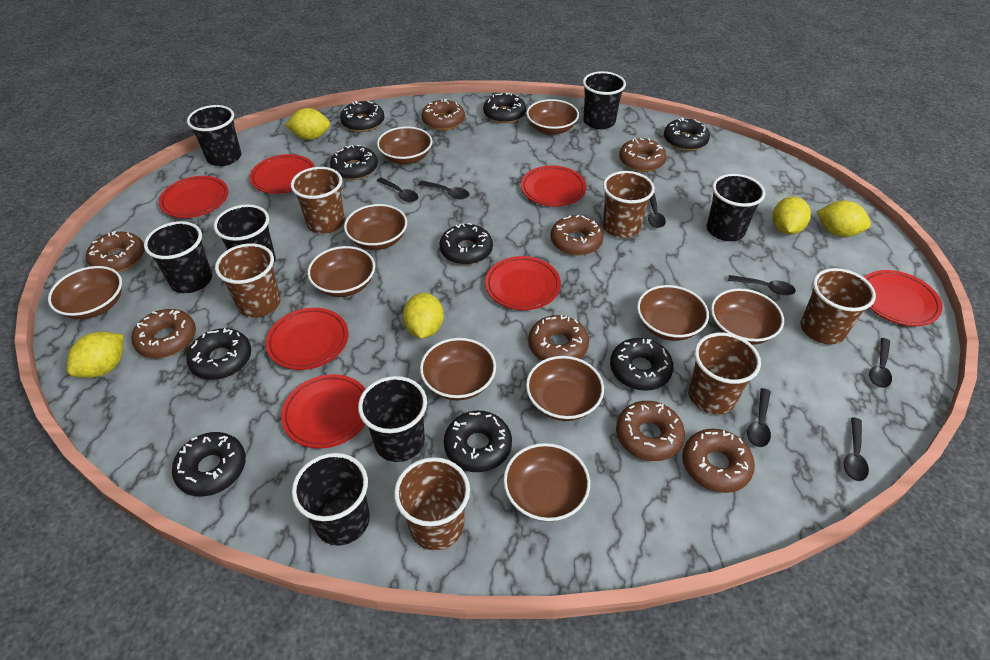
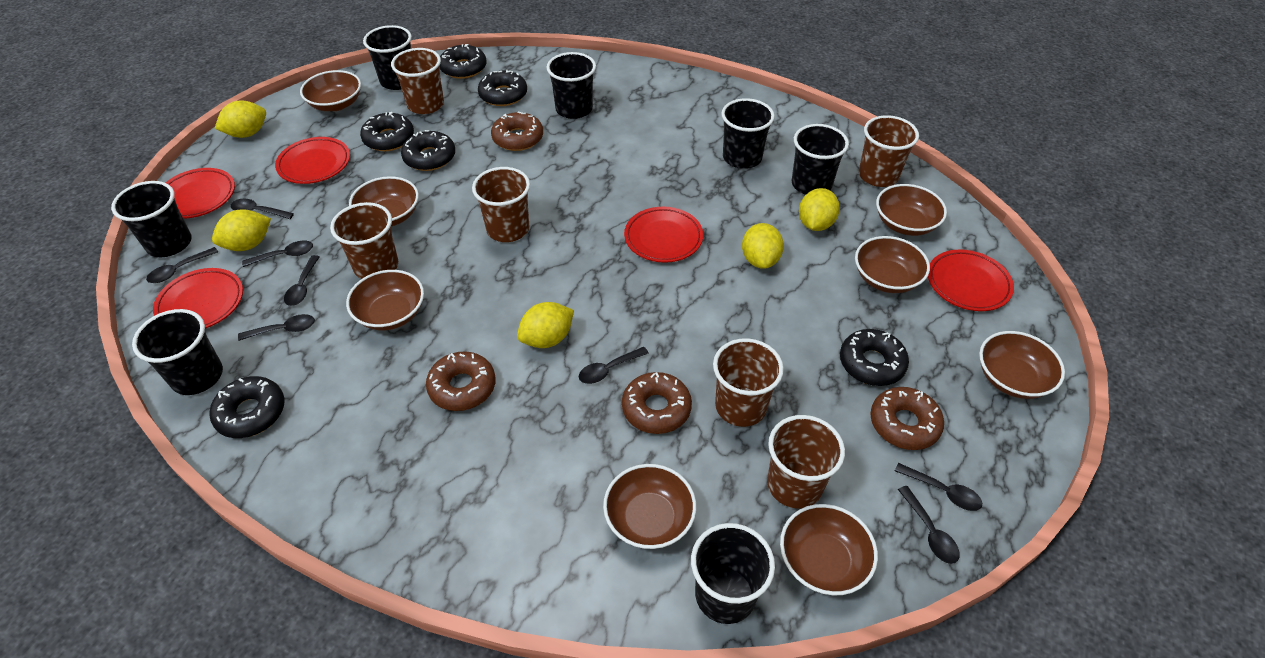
black donut: [172,432,246,497] [187,328,251,380] [330,145,378,180] [340,101,384,132] [440,223,493,265] [444,410,512,472] [483,92,526,123] [610,338,674,391] [664,118,710,151] = 9 -> [209,376,285,438] [360,112,414,151] [401,130,455,171] [440,44,487,79] [478,70,527,106] [840,329,909,386] = 6
black spoon: [377,177,418,202] [419,181,469,199] [648,193,666,228] [728,275,796,295] [747,388,771,447] [844,417,869,481] [869,338,892,388] = 7 -> [146,247,218,283] [230,199,294,219] [238,314,315,341] [242,241,313,267] [284,255,319,306] [579,347,649,384] [895,463,982,511] [898,486,959,564] = 8
brown bowl: [48,266,122,319] [307,246,375,297] [344,204,407,250] [377,126,432,164] [420,338,496,400] [503,443,590,522] [526,99,579,135] [526,356,604,421] [637,285,709,341] [711,288,784,345] = 10 -> [300,70,361,111] [346,270,424,330] [349,176,419,226] [603,464,696,549] [780,504,878,595] [855,236,930,293] [876,184,947,236] [979,331,1065,399] = 8
brown donut: [86,231,145,272] [131,309,196,358] [421,99,465,130] [528,315,589,360] [550,215,603,256] [616,401,685,461] [619,138,667,172] [682,429,755,493] = 8 -> [426,351,496,411] [491,112,543,151] [622,372,692,434] [870,387,944,450] = 4
red plate: [159,176,229,218] [250,154,315,194] [266,308,349,370] [281,374,365,448] [485,256,561,310] [521,165,586,206] [864,270,943,326] = 7 -> [153,268,243,329] [165,168,235,219] [275,137,350,184] [624,207,703,263] [928,249,1014,311] = 5

